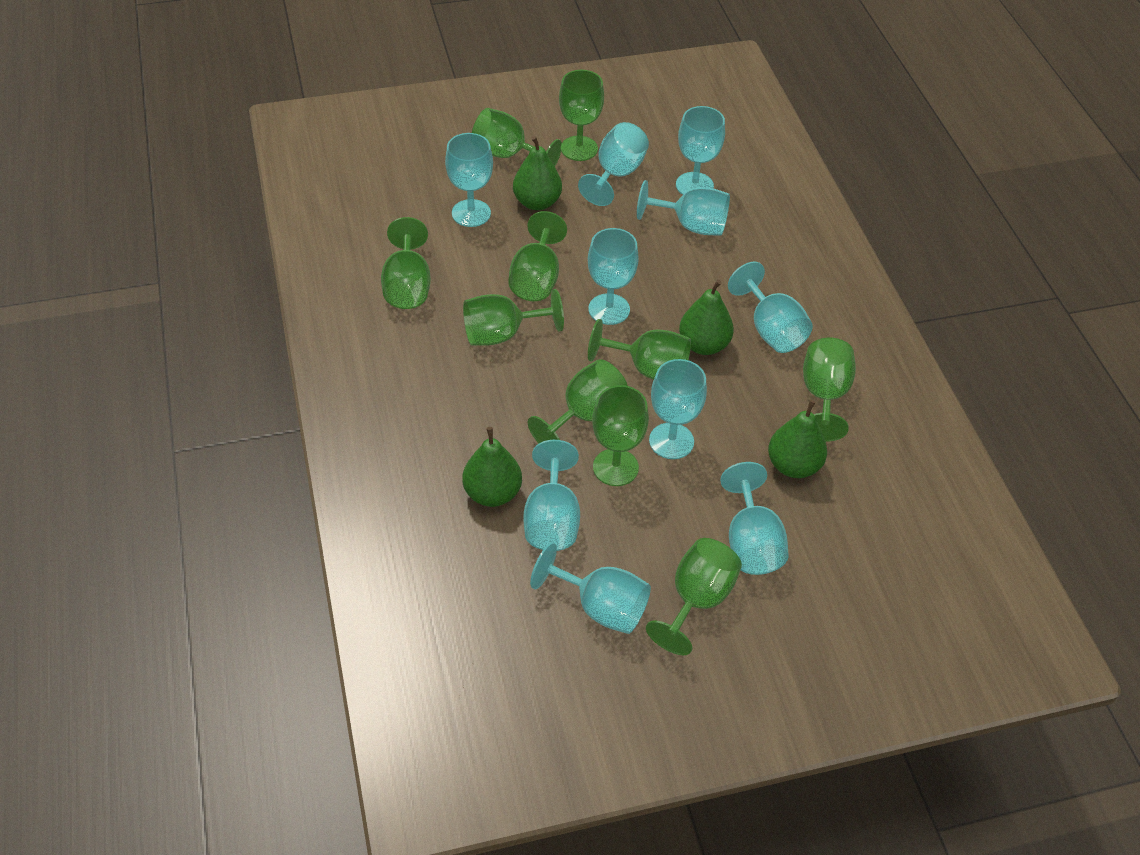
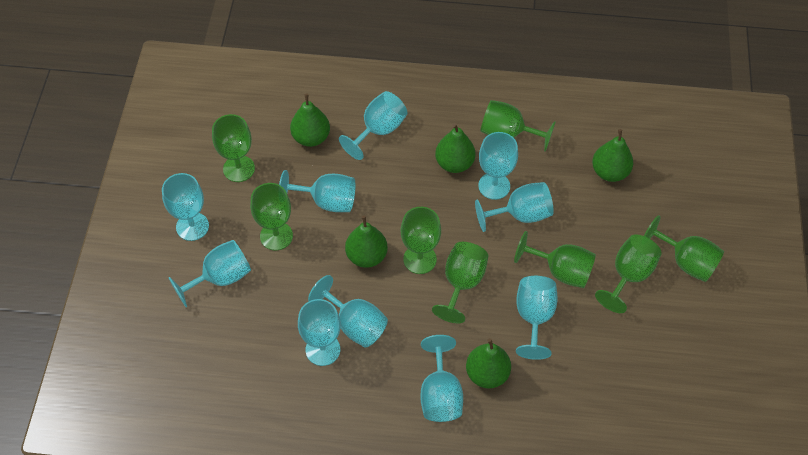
green goblet: [381,217,431,309] [463,289,564,346] [472,108,562,166] [508,211,567,301] [528,359,628,444] [559,70,604,161] [588,319,691,380] [592,385,649,486] [646,538,742,655] [803,338,856,441] = 10 -> [212,114,255,182] [250,183,293,250] [401,207,441,274] [432,242,489,323] [481,100,555,152] [514,231,596,288] [595,234,661,313] [644,215,724,282] = 8
green pear: [462,427,522,507] [513,136,562,210] [679,280,734,355] [768,400,827,478] = 4 -> [290,93,330,147] [345,215,388,268] [435,123,476,173] [466,338,511,389] [592,129,633,182] = 5

